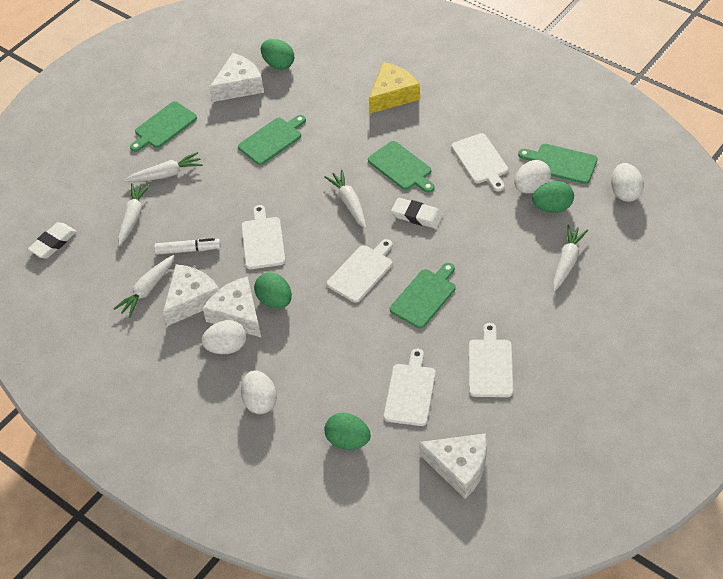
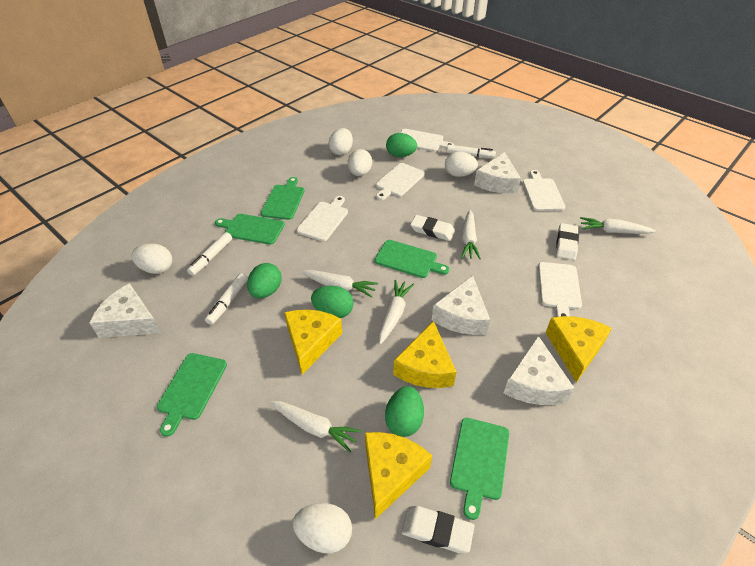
white egg: [201,320,246,354] [241,370,277,414] [515,160,551,194] [611,163,644,202] = 4 -> [131,244,172,274] [293,503,352,553] [329,128,353,155] [348,149,372,176] [445,152,478,177] = 5
white eraser: [28,222,77,258] [391,198,443,229] = 2 -> [401,506,474,553] [410,215,455,241] [556,223,579,260] = 3
white marker: [154,238,221,255] = 1 -> [187,232,232,276] [205,273,248,325] [447,145,496,158] = 3
yellow cheese: [369,62,420,114] = 1 -> [284,310,342,374] [365,432,432,519] [393,321,456,388] [546,316,612,383] = 4

